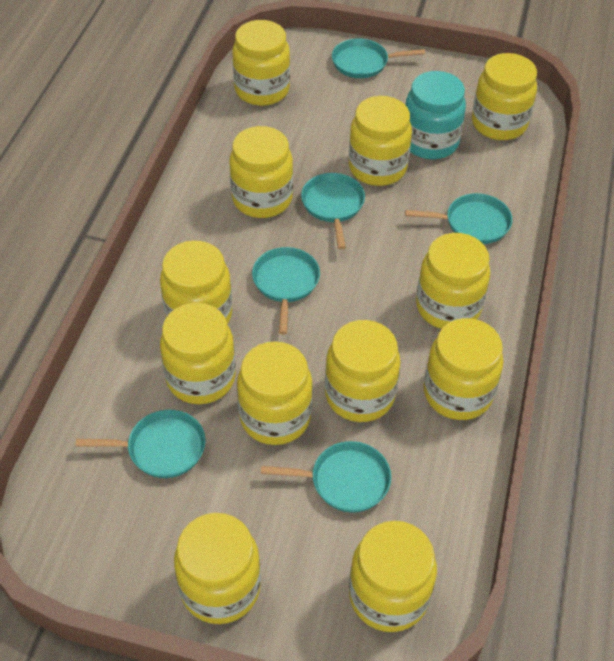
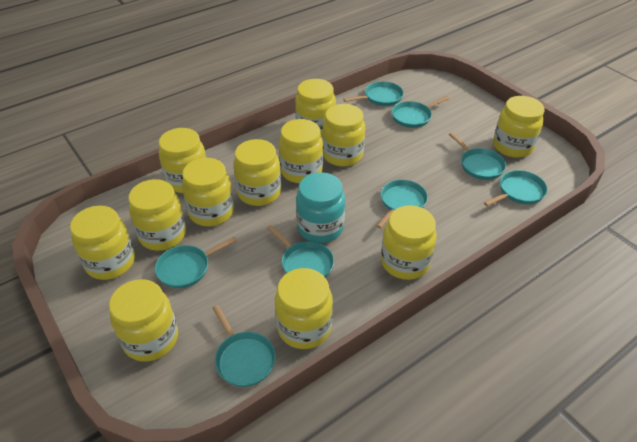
turquoise pan: [76,410,206,478] [252,247,320,334] [261,441,391,513] [301,173,365,249] [332,38,425,78] [405,193,512,244] = 6 -> [155,237,237,288] [213,305,276,387] [267,225,334,278] [343,81,404,106] [376,180,428,228] [392,96,450,128] [449,132,506,180] [484,170,548,206] = 8

